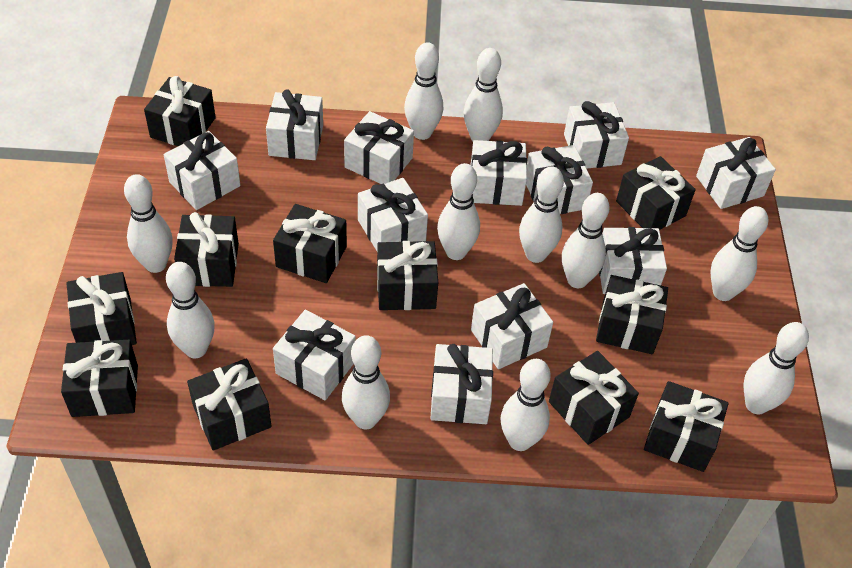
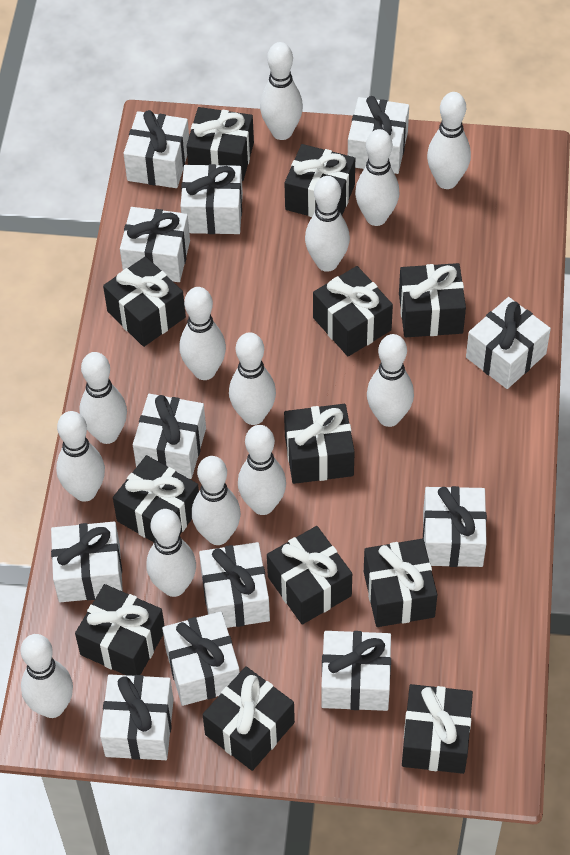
black gift: [61,340,138,417] [66,272,137,345] [144,76,216,146] [174,212,239,287] [187,358,272,451] [273,204,347,283] [377,241,438,310] [549,351,639,445] [596,275,668,354] [616,156,696,230] [644,381,729,472] = 11 -> [75,584,165,676] [103,256,186,347] [113,455,199,542] [186,107,254,181] [202,666,295,771] [267,526,352,625] [284,404,355,484] [285,144,355,217] [313,266,393,356] [364,539,437,627] [399,263,466,337] [402,684,473,774] = 12
white bowling pin: [124,174,173,273] [166,262,215,358] [342,335,390,429] [404,42,443,140] [437,163,480,260] [464,48,503,141] [501,359,551,451] [519,166,564,263] [562,193,610,288] [710,206,768,301] [743,322,809,414] = 11 -> [21,634,73,718] [56,411,105,502] [79,352,127,444] [147,509,196,597] [179,287,226,380] [192,456,241,545] [229,332,276,425] [238,425,286,515] [260,42,303,140] [305,176,350,272] [355,129,399,226] [367,334,414,427] [427,92,471,189] = 13

